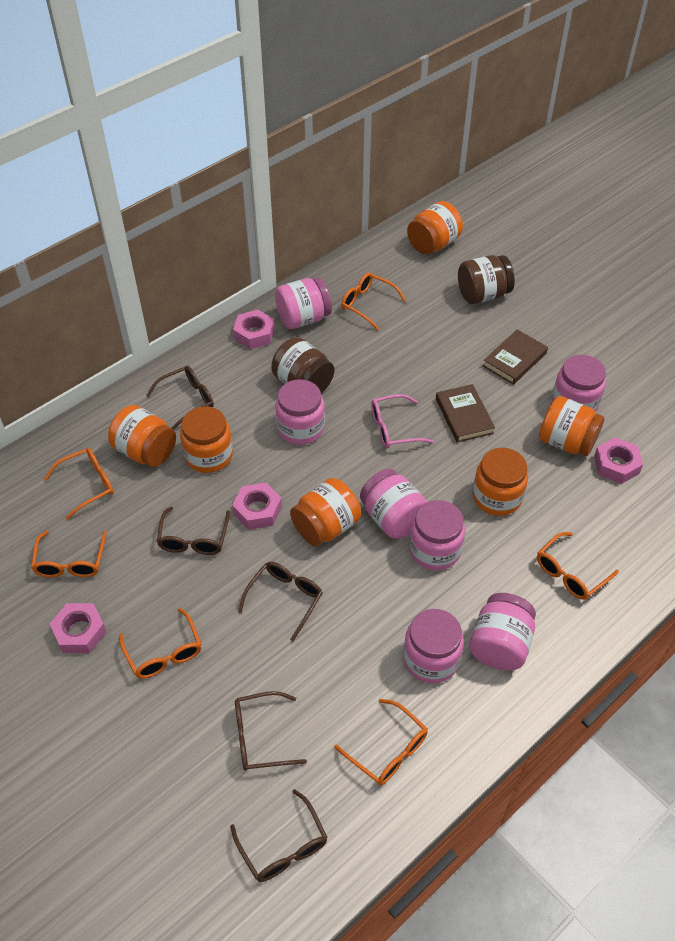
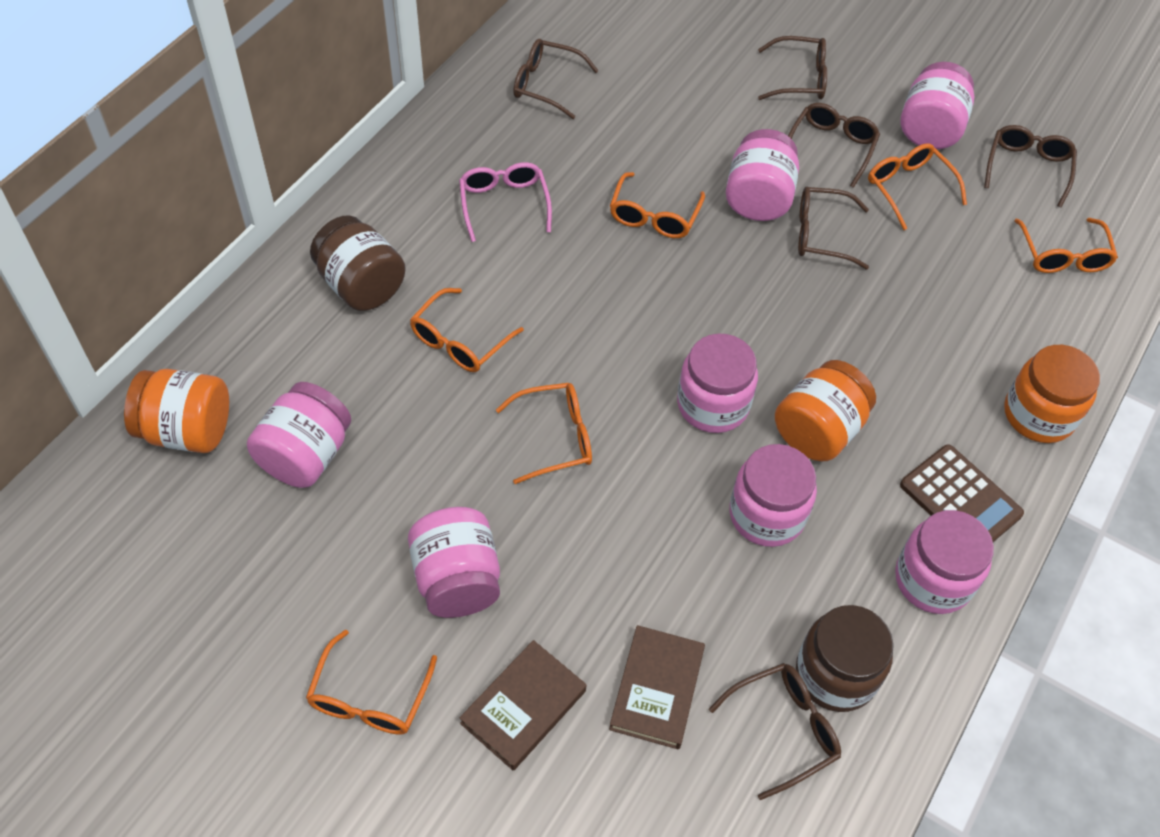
brown calculator: none = 0 -> [900,444,1024,542] = 1
brown glasses: [146,366,214,430] [157,507,230,555] [230,789,328,882] [235,691,307,771] [238,562,323,641] = 5 -> [513,39,599,119] [709,663,841,800] [758,36,827,100] [788,103,880,188] [798,187,869,269] [984,125,1077,207] = 6
orange jar: [108,405,176,467] [180,406,233,473] [290,478,361,546] [407,201,463,254] [473,448,528,516] [539,396,605,456] = 6 -> [124,369,229,453] [775,360,876,461] [1004,345,1100,443] = 3
pink nut: [50,603,107,653] [232,483,282,530] [233,310,275,349] [594,437,643,484] = 4 -> none = 0

